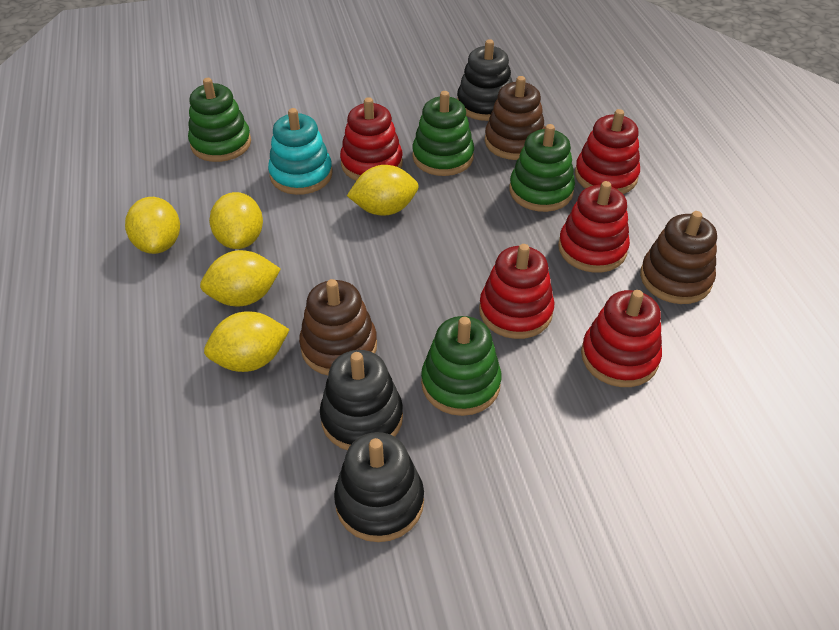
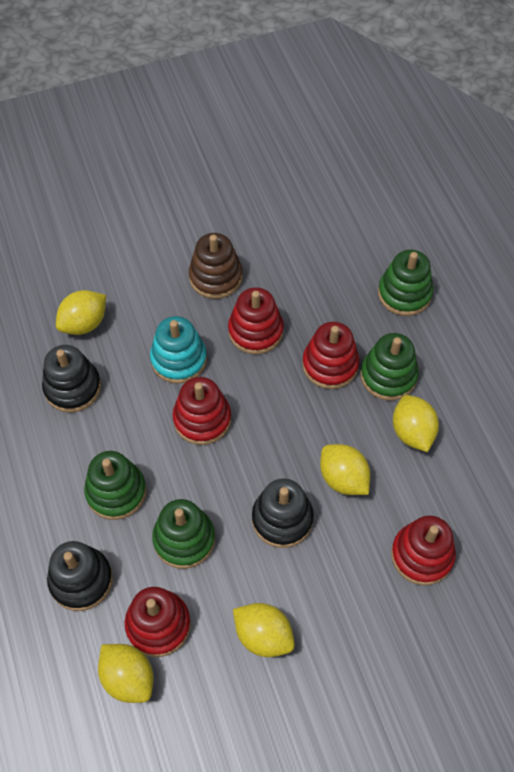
brown stacking toy: [299,279,377,375] [485,76,545,160] [640,211,717,304] = 3 -> [189,233,243,299] = 1

